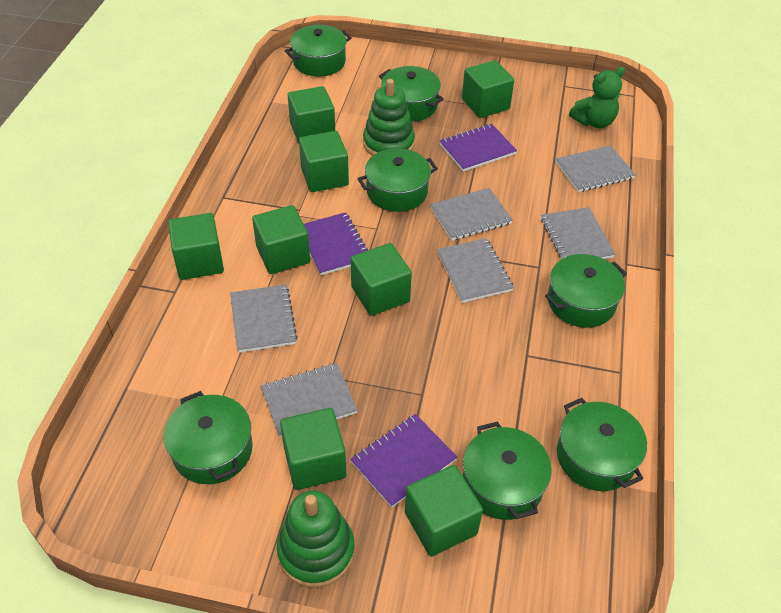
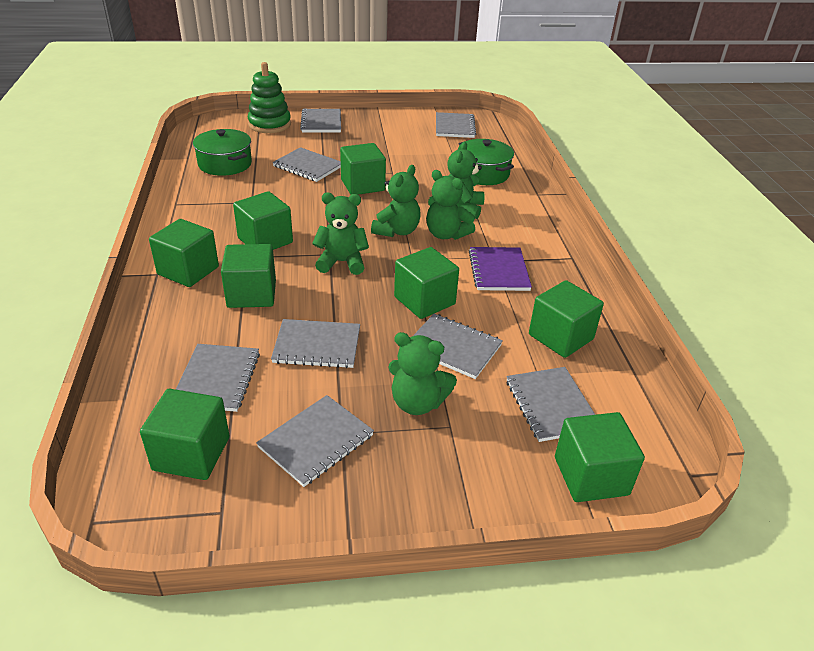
green pot: [164,391,253,484] [285,25,352,77] [357,148,438,212] [379,66,444,121] [463,421,552,520] [545,254,627,328] [557,398,647,491] = 7 -> [193,129,252,176] [458,139,514,185] = 2
green stacking toy: [277,490,355,588] [363,79,415,156] = 2 -> [248,62,291,133] = 1
green teddy bear: [569,67,625,128] = 1 -> [312,192,369,275] [371,165,421,237] [388,332,457,415] [426,170,475,240] [447,141,485,219] = 5
grey notebook: [230,284,298,353] [261,363,358,438] [430,188,513,241] [437,238,514,303] [541,207,616,259] [556,146,635,192] = 6 -> [175,344,260,412] [256,395,374,487] [271,319,360,368] [272,147,341,182] [300,109,341,133] [413,314,503,379] [436,112,476,138] [506,367,595,442] = 8
purple notebook: [304,212,368,275] [350,414,457,508] [440,124,517,172] = 3 -> [469,247,532,291] = 1

